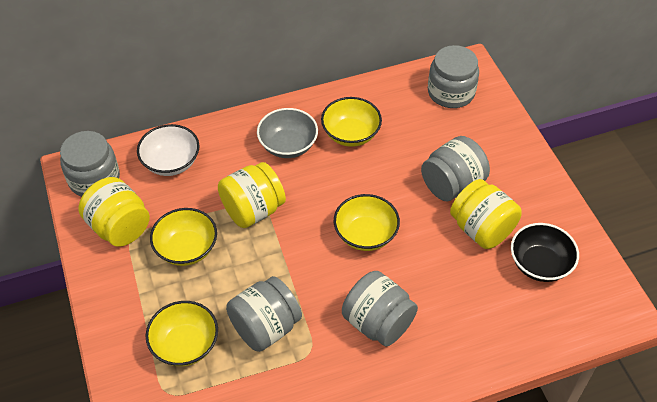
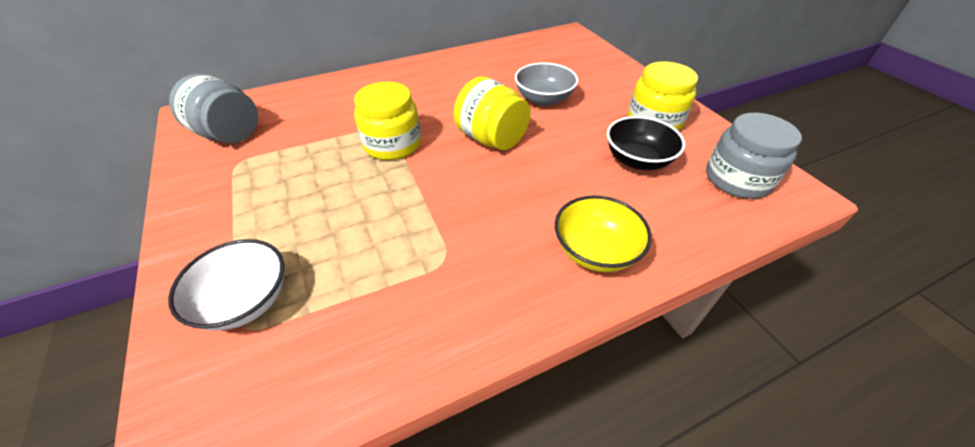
grey jar: [60,131,120,197] [226,276,302,352] [342,271,418,347] [421,136,490,201] [428,45,479,108] = 5 -> [169,74,258,143] [706,113,802,199] = 2
yellow bowl: [146,301,218,366] [150,208,217,266] [321,97,382,147] [334,194,400,251] = 4 -> [555,195,652,272] = 1

